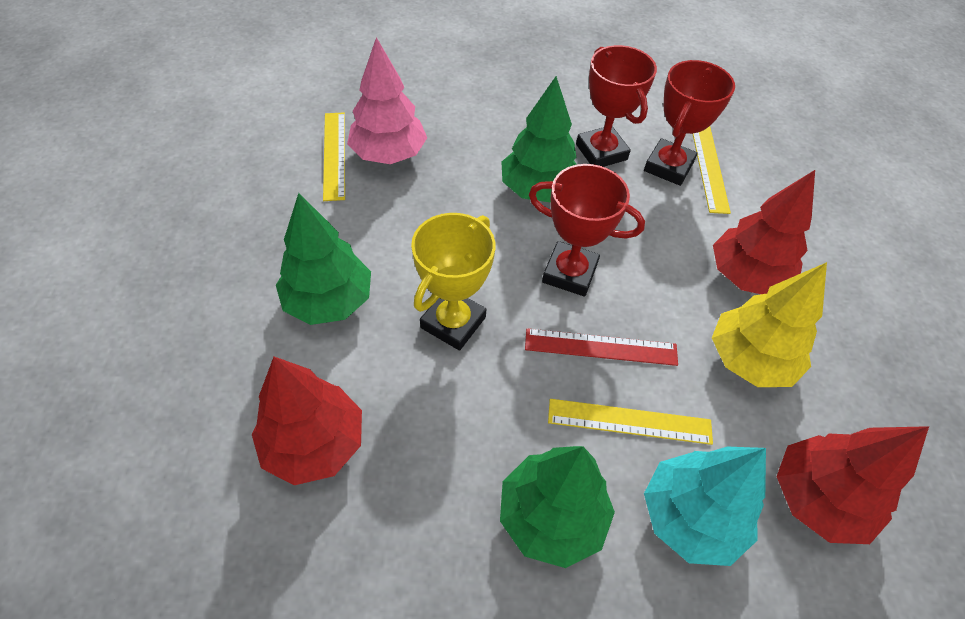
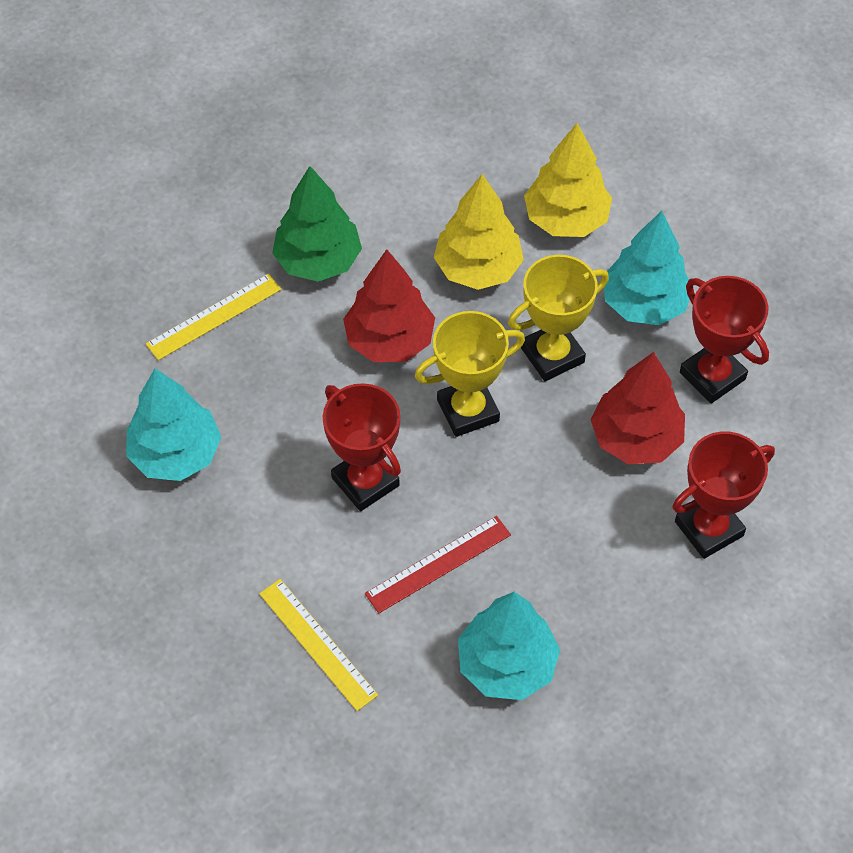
green tree: [276,193,371,325] [500,446,615,568] [502,76,577,203] = 3 -> [272,166,362,282] = 1
pink tree: [347,37,427,164] = 1 -> none = 0
red tree: [252,357,362,485] [713,170,815,294] [776,426,929,544] = 3 -> [343,249,435,362] [590,352,685,464] = 2
turquoise tree: [644,447,766,566] = 1 -> [126,368,221,481] [458,592,560,700] [604,211,690,325] = 3
yellow ruler: [323,112,345,201] [548,399,713,445] [693,126,731,214] = 3 -> [146,274,282,360] [259,579,378,711] = 2
yellow tree: [712,262,827,387] = 1 -> [434,174,524,290] [524,123,612,237] = 2
yellow trophy: [411,213,495,350] = 1 -> [415,311,525,437] [508,255,609,381] = 2

